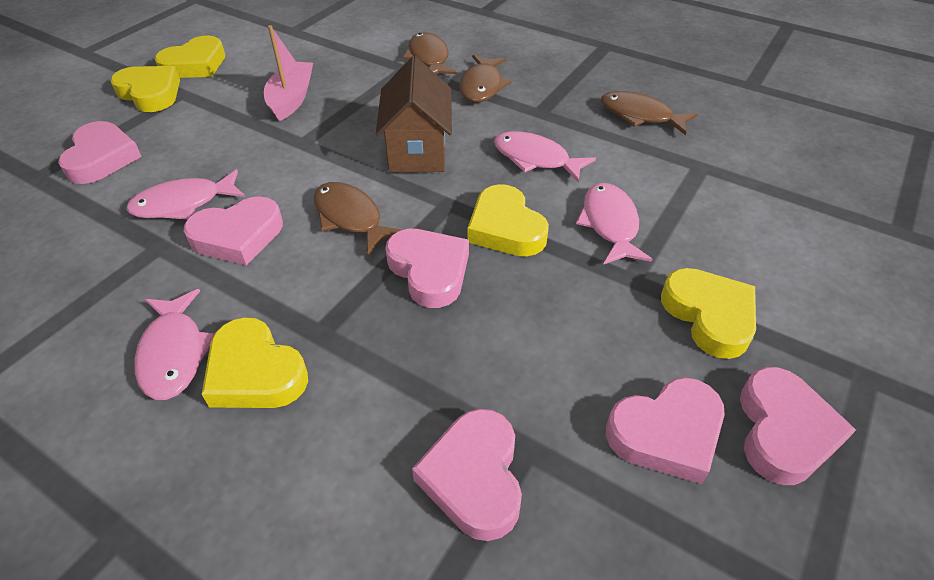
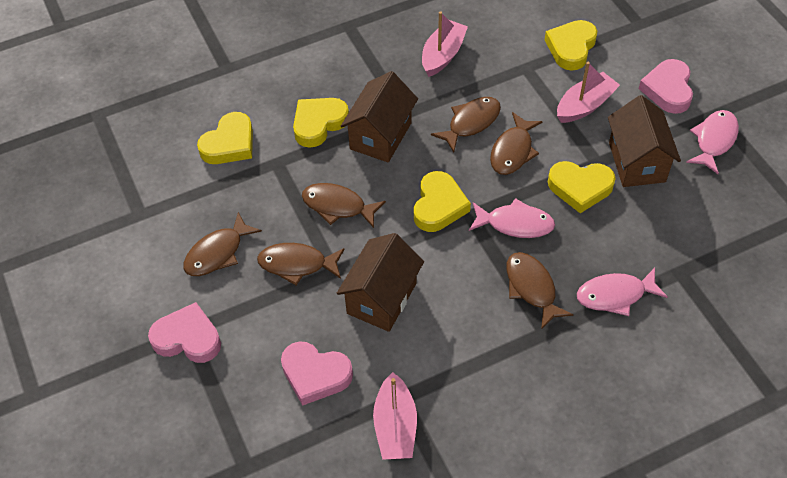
brown fish: [314,182,402,255] [403,33,457,74] [459,55,511,102] [601,91,698,135] = 4 -> [183,212,262,276] [257,243,345,285] [302,183,386,228] [431,97,501,152] [490,112,543,175] [506,252,573,330] = 6
brown house: [376,56,452,173] = 1 -> [337,233,424,332] [341,71,418,162] [608,95,681,187] = 3
pink boat: [264,25,313,121] = 1 -> [373,372,417,460] [422,11,468,77] [557,62,620,123] = 3
pink fish: [126,170,245,219] [135,289,214,400] [494,131,596,183] [576,183,653,265] = 4 -> [469,198,555,238] [577,268,668,316] [686,110,739,174] = 3
pink heart: [58,121,142,184] [184,196,283,265] [385,229,469,308] [412,409,522,541] [606,377,725,484] [740,367,856,485] = 6 -> [148,302,221,363] [281,341,353,406] [639,59,693,114] = 3

